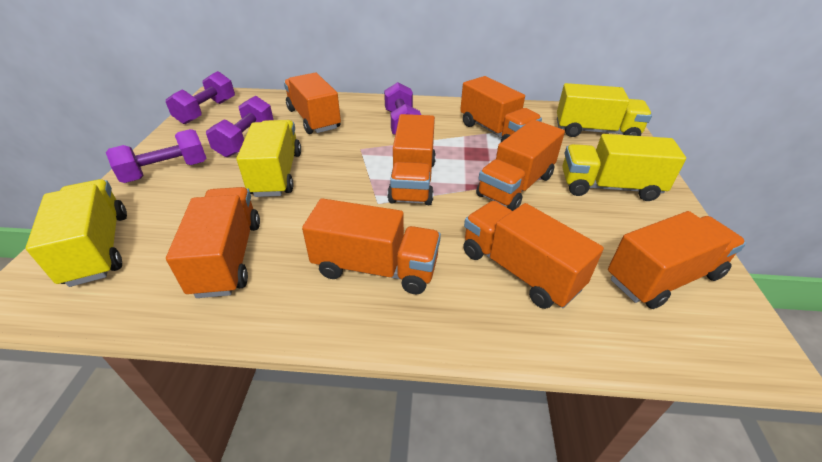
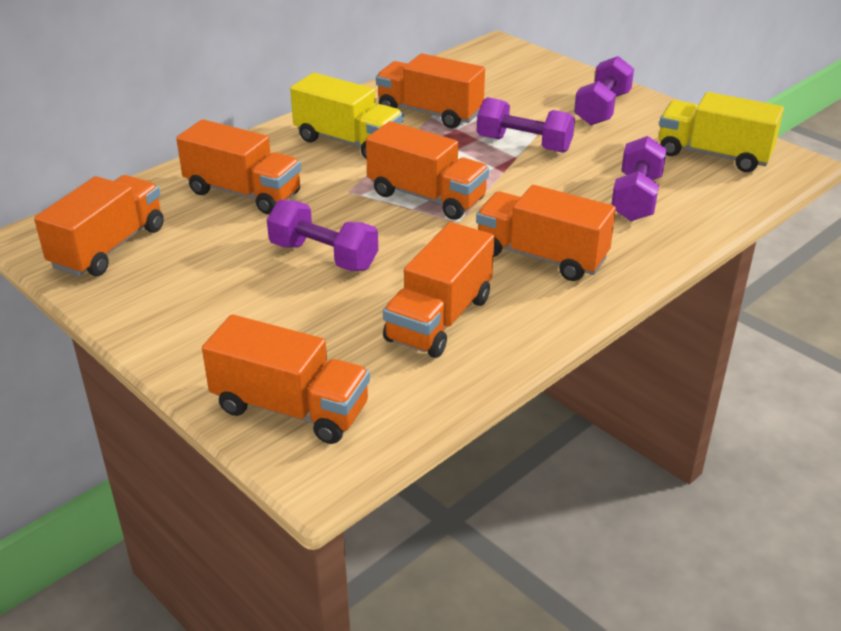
orange truck: [166,187,260,298] [284,73,341,134] [302,198,441,294] [387,114,436,205] [460,76,542,142] [463,201,604,309] [476,119,565,211] [608,211,746,309] = 8 -> [34,175,164,276] [176,119,301,214] [202,315,370,444] [366,121,489,220] [376,53,485,128] [383,222,494,358] [476,185,616,281] = 7
yellow truck: [25,179,127,287] [237,120,301,197] [557,83,652,137] [562,134,686,201] = 4 -> [290,73,404,158] [659,92,784,172] = 2

